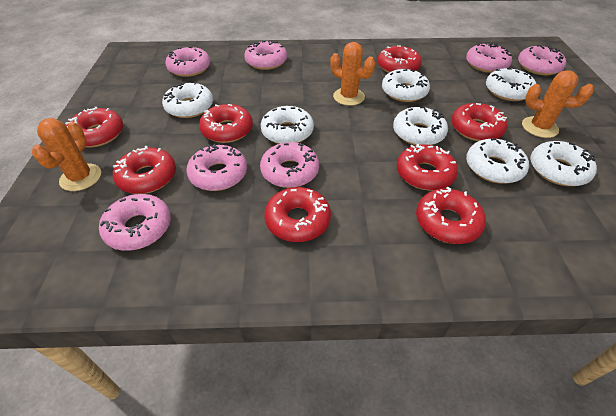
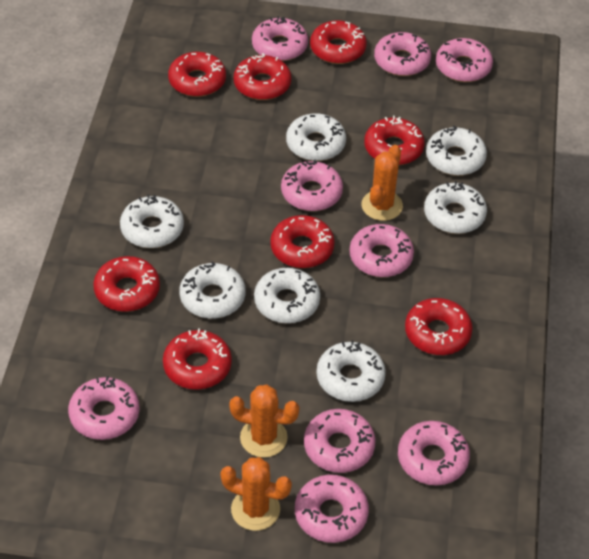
pink donut: [99,194,171,251] [165,47,210,77] [186,144,247,191] [244,40,287,70] [260,142,319,188] [466,42,512,73] [518,45,566,75] = 7 -> [68,376,140,440] [252,16,308,61] [281,160,343,211] [295,474,369,543] [304,409,375,473] [350,224,414,277] [374,32,431,76] [398,421,470,485] [436,38,493,82] = 9

